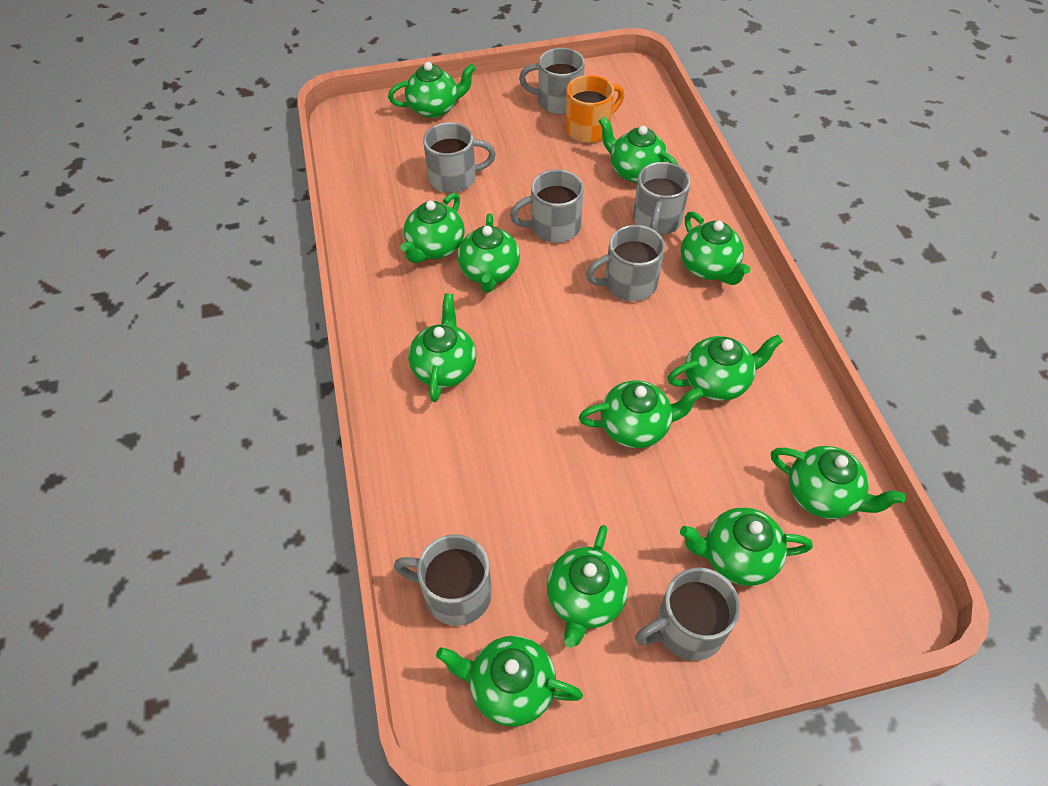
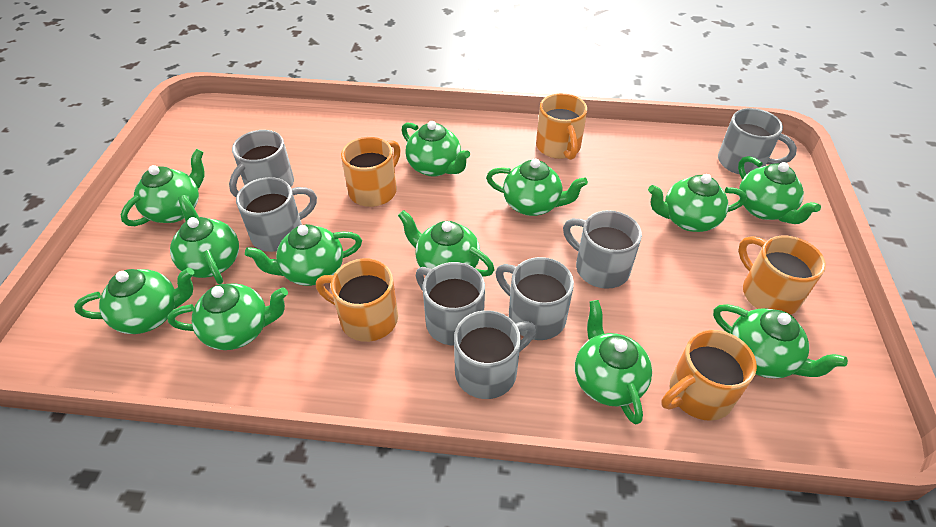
orange mug: [565,75,624,143] = 1 -> [316,259,398,342] [341,137,401,207] [536,93,587,160] [661,330,757,421] [738,236,826,315] = 5

